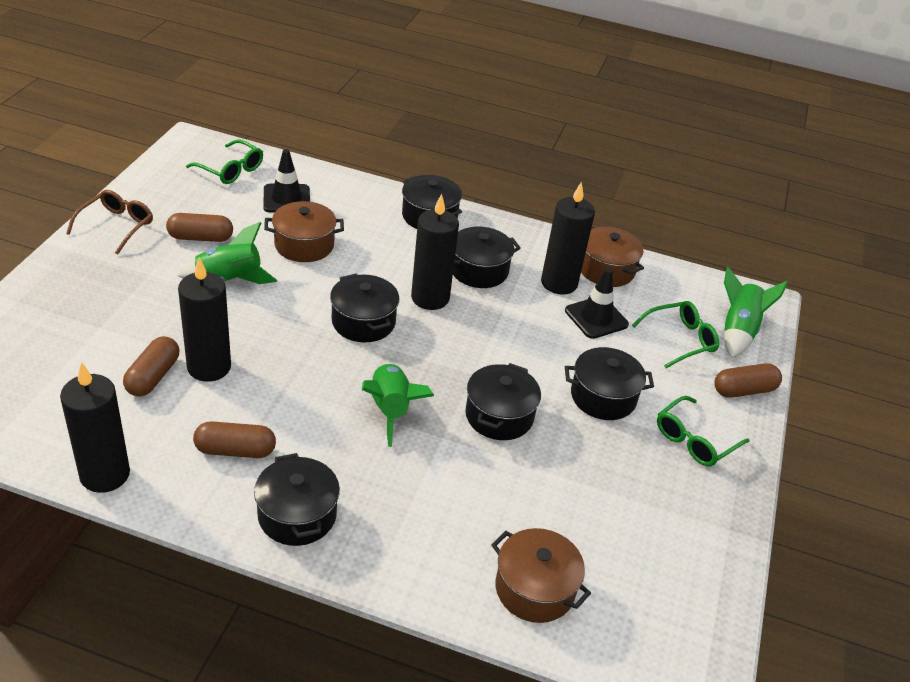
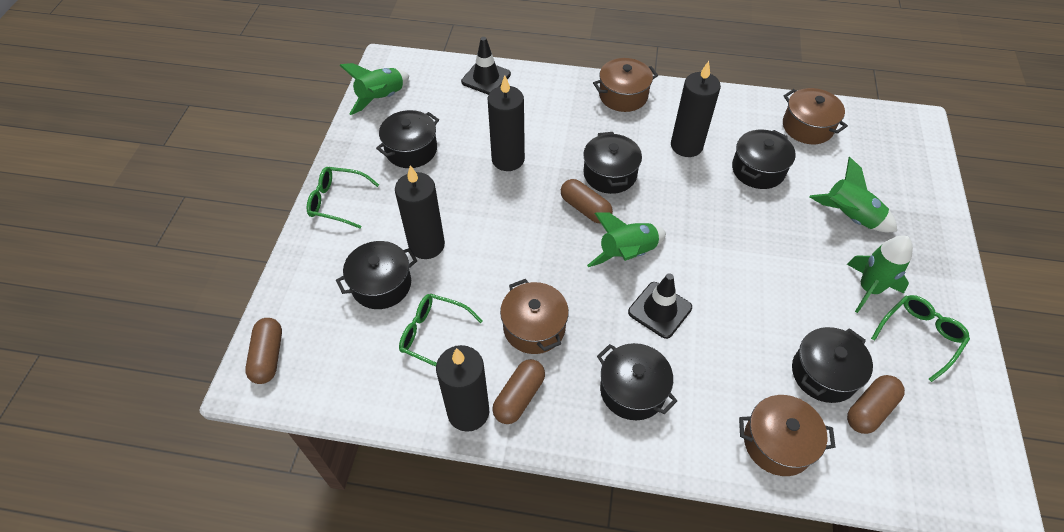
brown glasses: [66,190,153,255] = 1 -> none = 0
brown pot: [264,201,344,262] [491,528,591,623] [581,227,644,287] = 3 -> [500,279,569,354] [593,58,658,112] [739,395,836,476] [783,88,848,144] = 4
green rocket: [178,222,277,284] [362,363,434,447] [724,267,788,358] = 3 -> [339,63,409,115] [587,213,666,267] [810,157,897,232] [847,236,913,313] = 4

